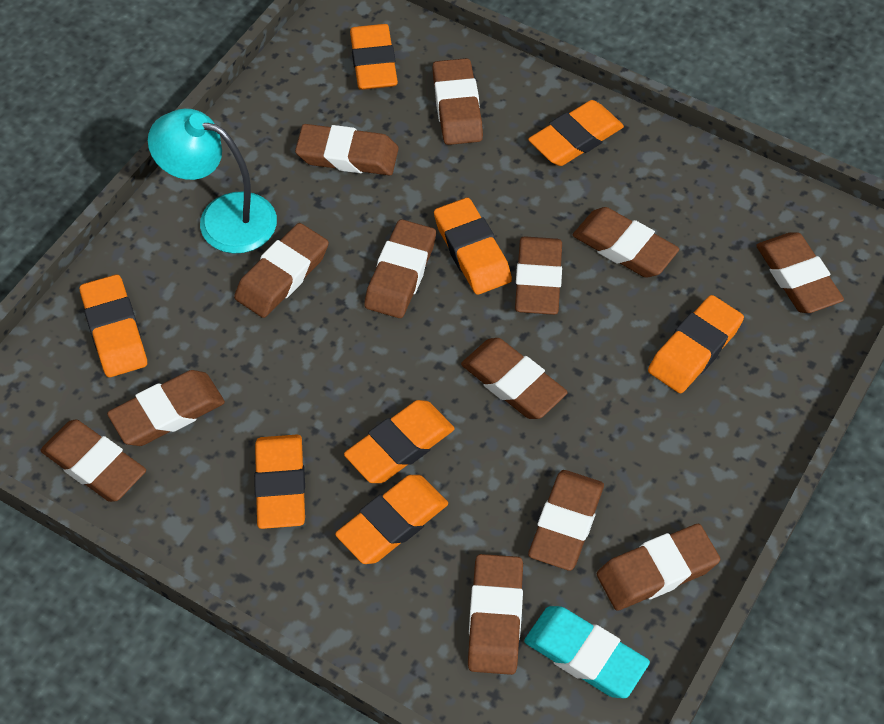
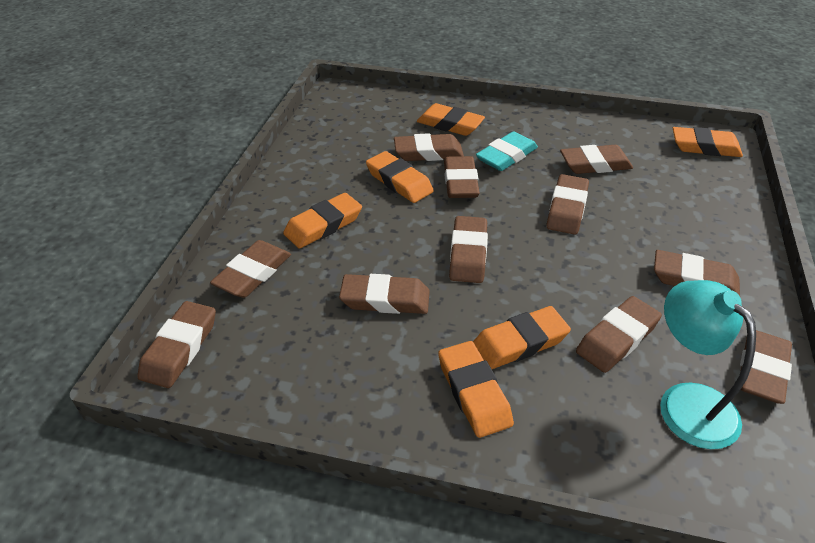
brown eraser: [40,419,146,502] [107,370,225,446] [234,223,329,318] [295,124,399,175] [364,219,436,318] [432,58,483,145] [461,338,568,419] [468,554,523,675] [515,236,562,315] [528,470,604,571] [573,207,679,278] [597,524,720,611] [756,232,844,313] = 13 -> [137,301,216,388] [210,240,291,298] [339,274,430,314] [394,133,464,161] [444,156,480,198] [449,216,488,283] [547,174,589,235] [560,145,633,174] [576,296,662,373] [654,250,740,296] [740,330,792,404] = 11
orange eraser: [80,274,147,377] [254,435,305,529] [335,475,448,564] [344,400,455,483] [350,24,398,90] [434,198,512,295] [528,100,624,166] [648,295,744,393] = 8 -> [283,193,362,249] [366,151,434,203] [417,103,485,136] [438,341,514,438] [473,306,571,369] [673,127,743,157] = 6

